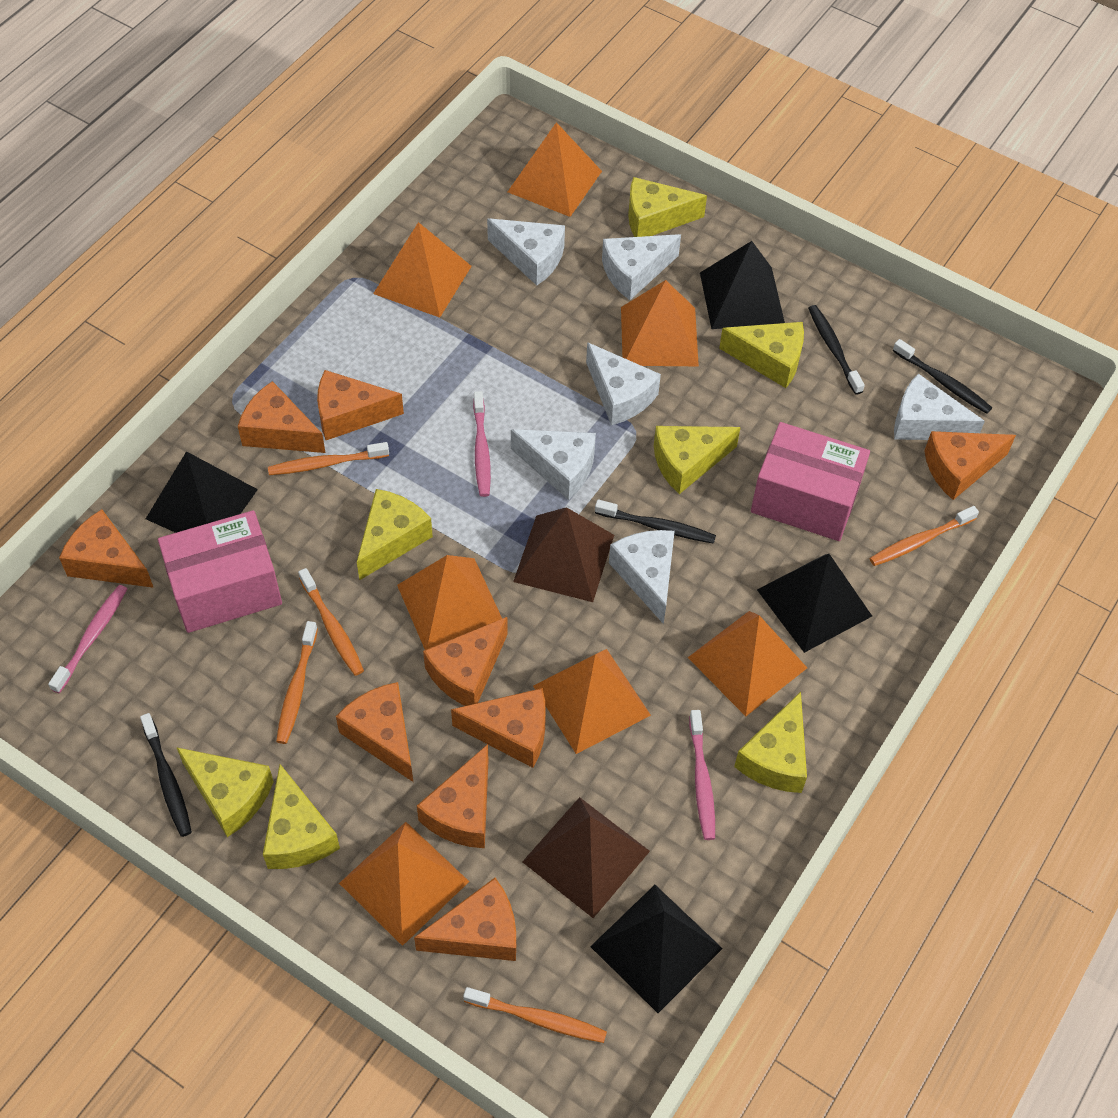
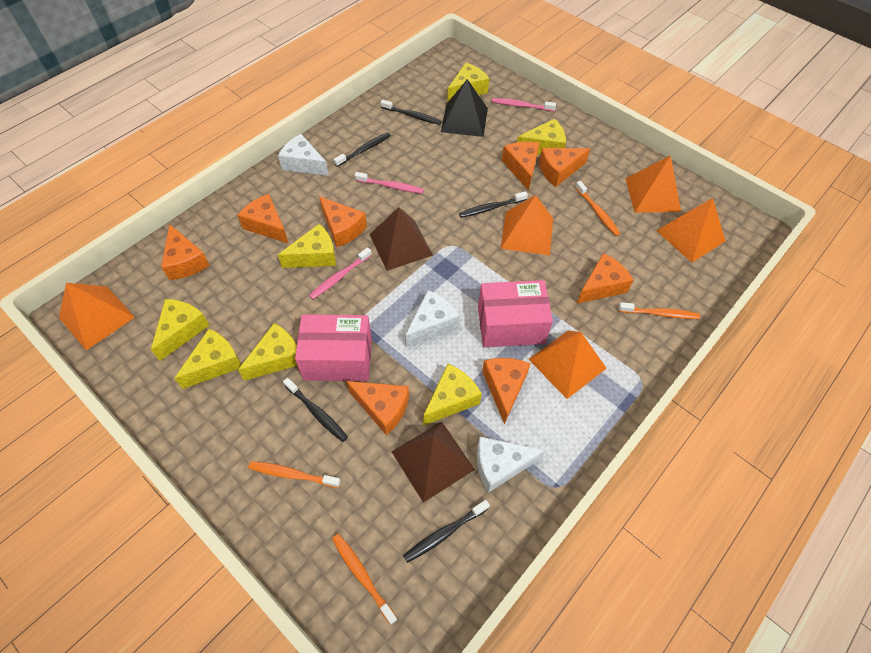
black pyramid: [146,451,258,533] [590,885,723,1013] [700,241,785,329] [757,554,872,653] = 4 -> [441,79,488,137] = 1
black toothbrush: [140,713,192,837] [595,499,716,544] [808,305,865,395] [893,339,992,414] = 4 -> [283,378,348,442] [334,132,391,167] [381,100,442,125] [403,500,490,563] [459,191,528,218] = 5
orange cheese: [59,509,154,588] [238,381,326,453] [317,370,404,440] [336,682,413,782] [414,878,516,961] [417,744,489,848] [423,617,508,706] [451,688,546,768] [924,431,1016,500] = 9 -> [161,224,210,280] [237,194,289,244] [319,196,367,247] [346,381,409,435] [482,358,531,424] [502,142,540,191] [539,148,590,187] [576,253,634,304] = 8
orange pyramid: [339,822,469,946] [373,222,472,318] [397,555,502,650] [508,122,602,217] [533,649,651,754] [621,280,699,366] [688,611,807,716] = 7 -> [59,283,135,350] [501,195,553,255] [529,331,607,399] [625,155,681,213] [656,198,726,262] = 5
orange toothbrush: [268,442,389,475] [276,621,318,744] [298,568,364,676] [463,987,607,1043] [869,506,979,566] = 5 -> [248,461,341,488] [332,534,397,625] [575,181,620,236] [618,302,700,319] = 4
white cheese: [487,218,565,286] [511,429,596,500] [586,342,661,425] [602,234,681,300] [609,530,675,624] [894,373,985,440] = 6 -> [278,134,329,176] [405,290,459,347] [477,437,545,493] = 3

